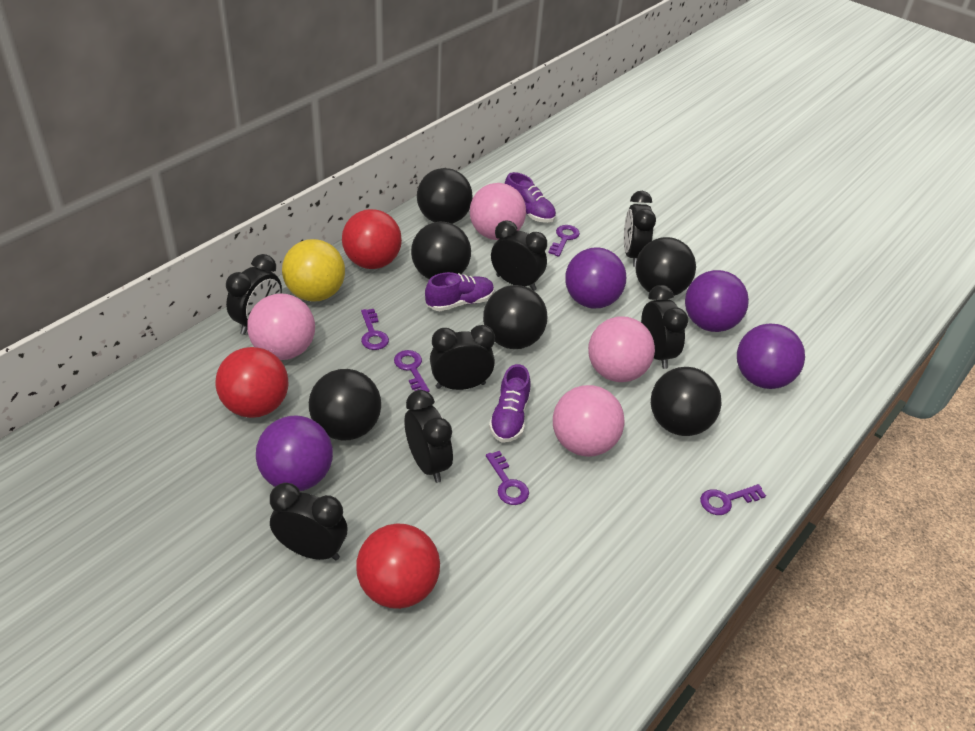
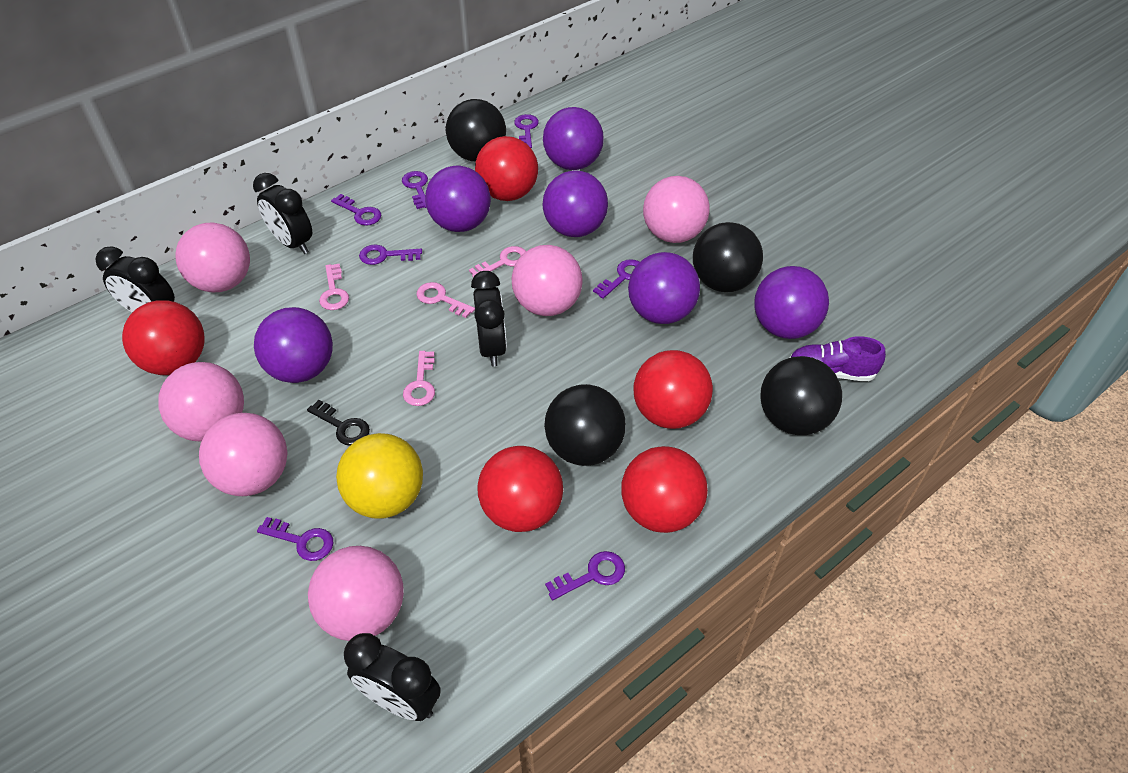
black ball: [309,369,381,441] [411,222,471,279] [417,168,473,224] [483,285,547,349] [636,237,696,296] [651,367,721,436] = 6 -> [446,99,506,161] [544,384,626,466] [693,222,763,292] [760,356,842,435] = 4
black clock: [226,254,282,335] [270,483,348,561] [404,390,453,483] [430,325,495,390] [491,220,547,291] [624,191,656,267] [641,285,688,369] = 7 -> [95,246,175,312] [253,173,312,254] [344,633,441,721] [471,271,507,367] = 4
black key: none = 0 -> [307,400,370,446] = 1
pink ball: [247,293,315,360] [470,183,526,240] [553,385,625,457] [588,317,655,382] = 4 -> [158,362,244,441] [176,222,250,292] [199,413,288,496] [308,546,404,641] [512,245,583,316] [643,176,710,243] = 6
pink key: none = 0 -> [319,264,349,310] [403,351,435,406] [416,282,475,318] [469,246,526,277] = 4
purple ball: [256,416,333,491] [565,248,626,308] [685,270,749,332] [737,324,805,389] = 4 -> [254,307,333,383] [425,166,491,232] [543,107,604,170] [543,170,608,237] [628,252,700,324] [754,266,829,339] = 6
purple key: [361,309,389,350] [394,350,430,392] [486,451,529,505] [549,225,580,257] [700,484,766,515] = 5 -> [257,517,334,561] [331,194,381,226] [359,245,422,265] [402,171,428,209] [514,114,539,148] [545,551,625,600] [593,259,640,299] = 7
purple shoe: [425,272,494,311] [489,364,531,443] [505,172,556,223] = 3 -> [790,336,886,381] = 1
red ball: [216,347,288,418] [342,209,402,269] [356,523,440,609] = 3 -> [122,300,205,375] [475,136,538,201] [477,446,563,532] [621,446,708,533] [633,350,713,429] = 5

